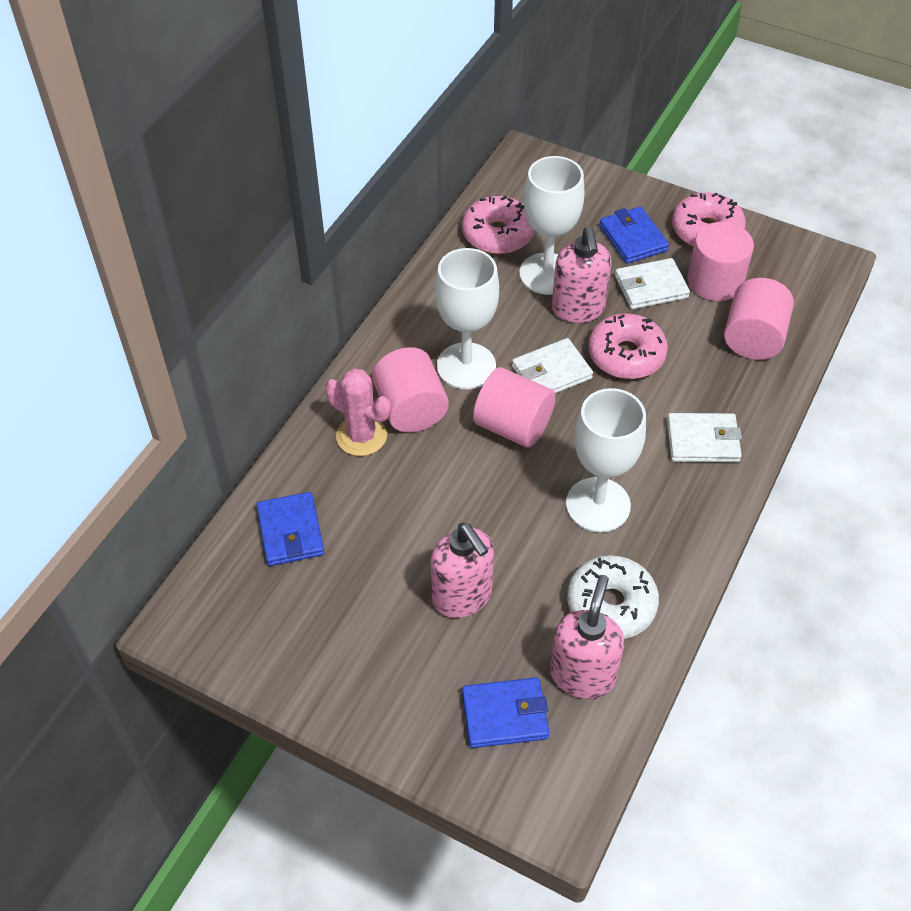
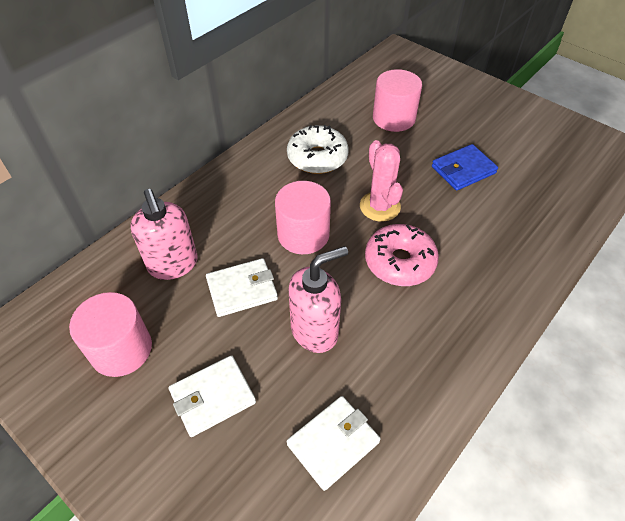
blue wallet: [256,492,324,566] [462,677,549,748] [599,207,669,264] = 3 -> [432,144,498,191] = 1
pink cylinder: [372,347,449,432] [473,367,556,448] [687,222,754,301] [724,278,794,360] = 4 -> [69,292,152,377] [275,181,331,254] [373,69,422,132] = 3
pink donut: [462,196,534,254] [588,313,668,379] [672,192,746,247] = 3 -> [365,224,439,286] = 1
pink soap dispenser: [431,523,494,618] [550,575,624,699] [552,226,612,323] = 3 -> [130,189,198,280] [289,246,348,353] = 2
white goblet: [435,248,499,389] [519,156,585,295] [566,388,646,533] = 3 -> none = 0

